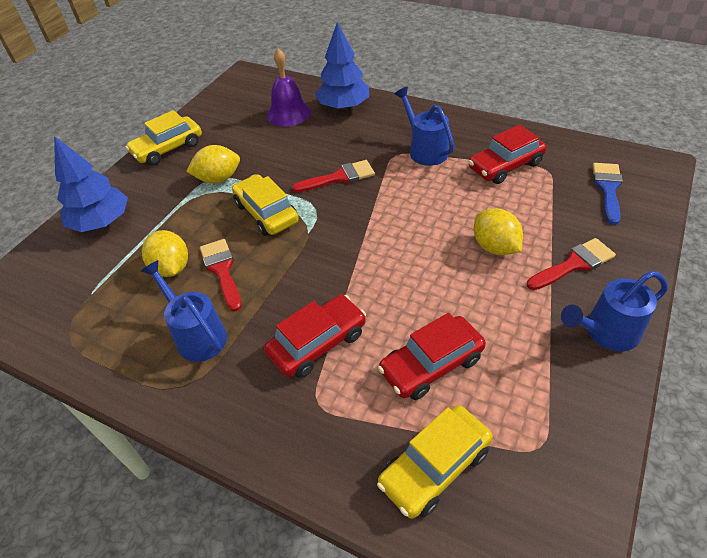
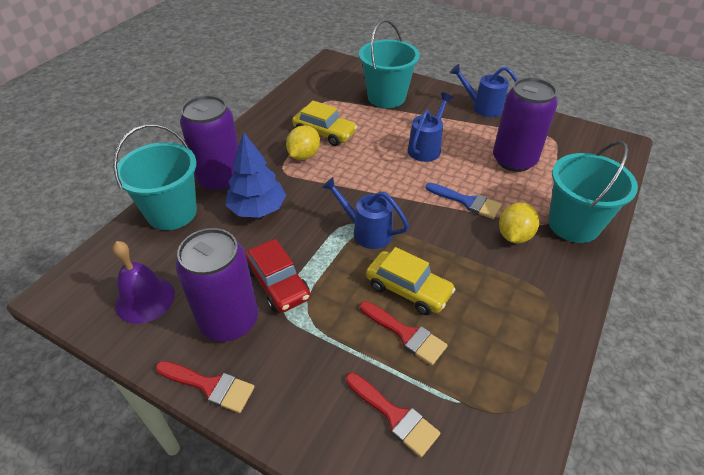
blue tree: [54,136,128,232] [315,22,369,110] = 2 -> [225,132,286,218] = 1
purple can: none = 0 -> [176,228,258,342] [180,95,239,192] [493,78,558,172] = 3
red car: [264,295,366,378] [378,313,486,400] [468,125,547,184] = 3 -> [245,239,310,313] = 1
turquoise bucket: none = 0 -> [113,124,197,230] [359,20,420,108] [548,141,638,243] = 3
yellow car: [125,110,202,165] [232,174,299,236] [377,405,493,519] = 3 -> [292,101,357,146] [366,247,456,315] = 2
yellow lemon: [142,230,188,277] [186,145,240,184] [474,208,523,255] = 3 -> [286,125,320,160] [499,202,539,243] = 2

